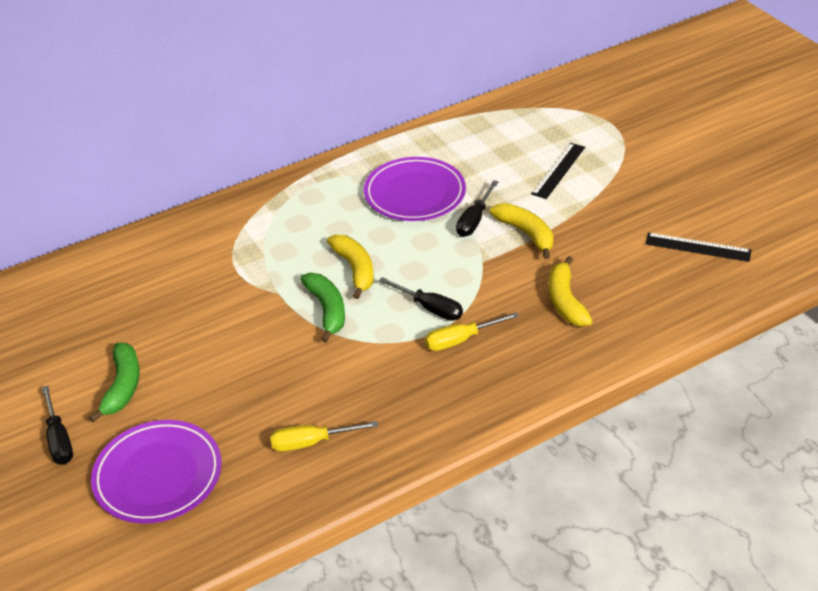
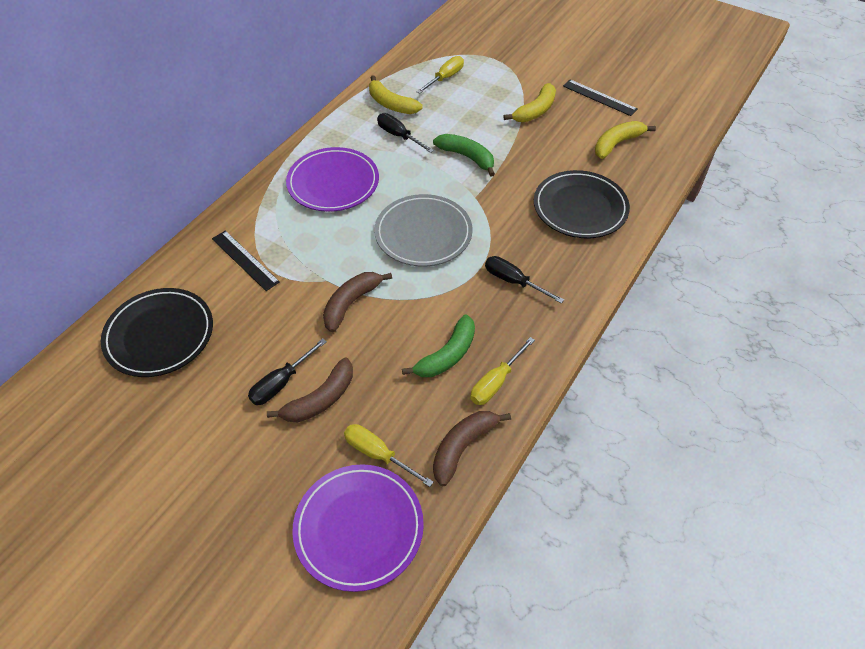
black plate: none = 0 -> [101,288,213,377] [534,170,630,238] = 2
brown banana: none = 0 -> [267,358,353,422] [323,272,392,332] [433,411,511,486] = 3
grey plate: none = 0 -> [374,194,473,266] = 1
yellow screwdriver: [270,421,378,452] [425,312,519,351] = 2 -> [344,424,433,487] [416,56,464,94] [470,337,535,405] = 3

